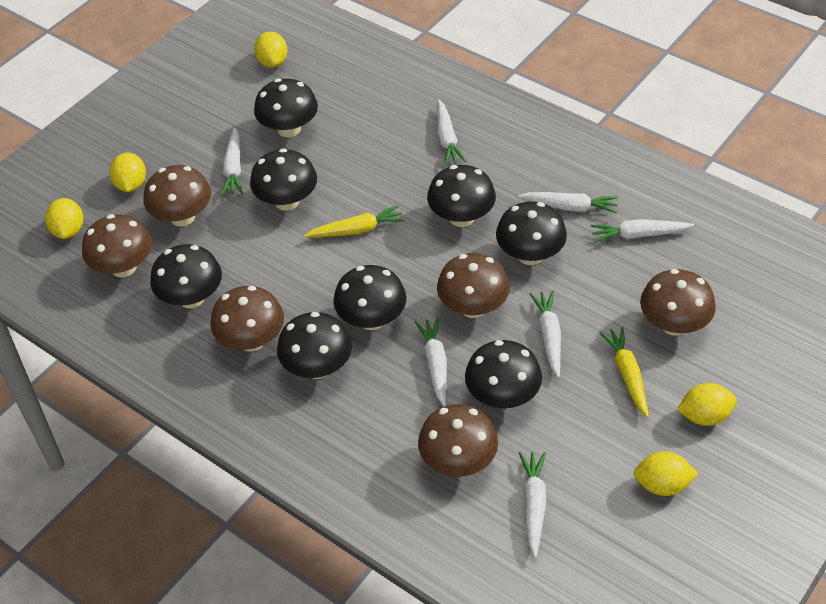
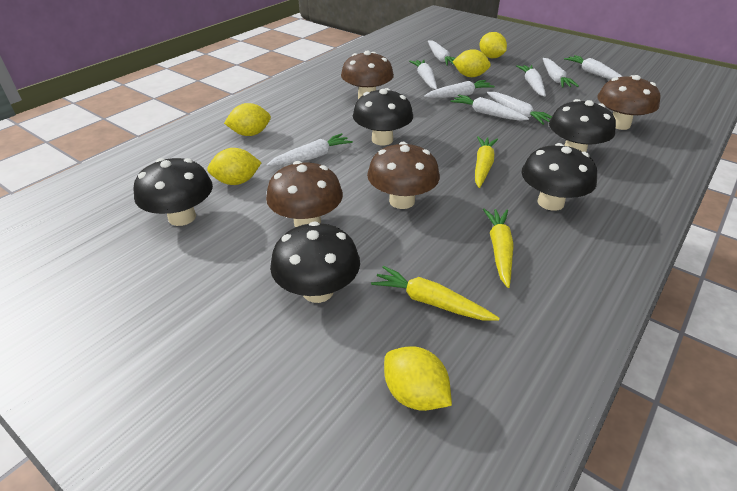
black mushroom: [150,244,222,308] [250,148,317,211] [254,79,318,137] [277,312,352,379] [333,265,407,330] [427,165,496,227] [465,340,542,408] [496,201,567,265] = 8 -> [133,158,213,226] [270,221,360,303] [353,88,413,145] [521,143,597,211] [549,99,616,152] = 5
brown mushroom: [82,214,152,277] [143,165,211,227] [210,286,284,352] [418,404,498,477] [437,253,510,318] [640,269,716,336] = 6 -> [266,161,343,227] [341,51,394,99] [367,142,440,209] [597,75,660,130] = 4
white carrot: [221,127,243,196] [415,318,447,406] [437,99,467,166] [518,192,618,214] [519,452,546,558] [530,291,561,378] [591,219,694,242] = 7 -> [266,133,353,166] [409,59,437,89] [424,80,495,98] [428,40,455,66] [451,95,529,121] [487,92,552,125] [516,65,546,97] [543,58,579,88] [564,55,623,79] = 9
yellow carrot: [304,205,404,237] [599,327,649,418] = 2 -> [371,266,500,321] [475,136,498,188] [483,208,514,288] = 3

